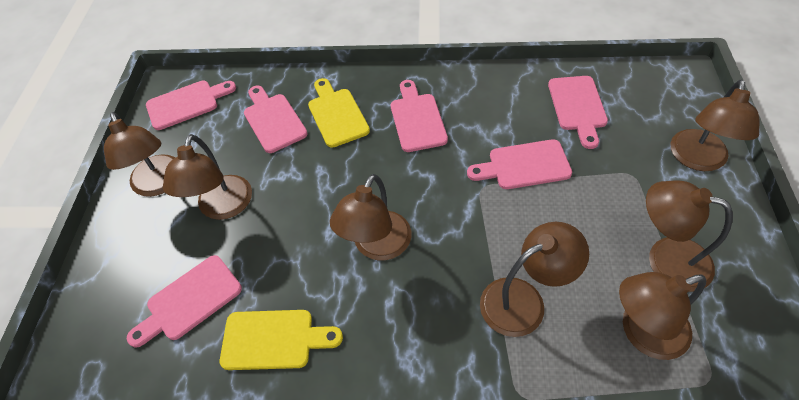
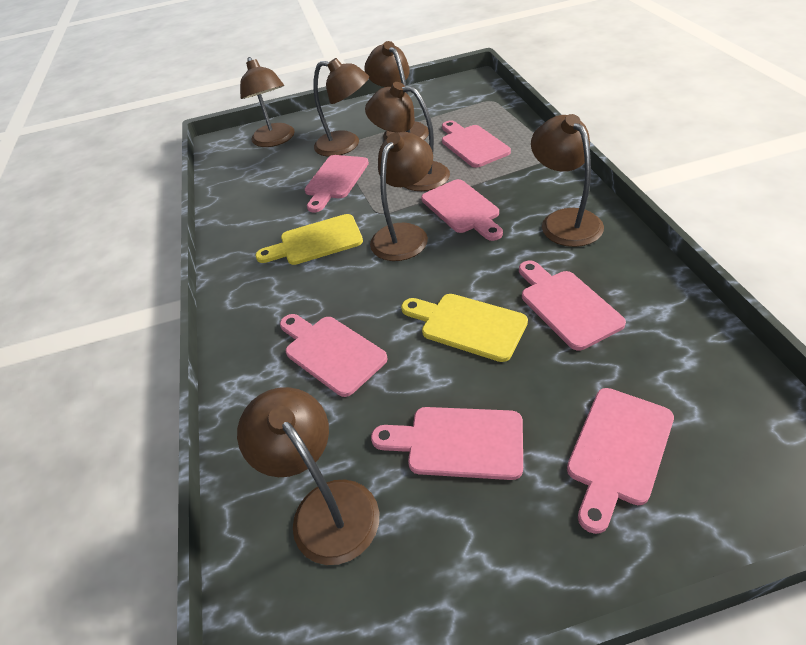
pink cutting board: [127,255,242,348] [146,81,236,130] [244,86,308,153] [391,80,448,152] [467,139,572,189] [548,76,608,149] = 6 -> [280,314,388,397] [305,155,369,212] [371,407,523,480] [421,179,503,241] [442,121,511,168] [519,261,626,350] [567,388,674,534] = 7

